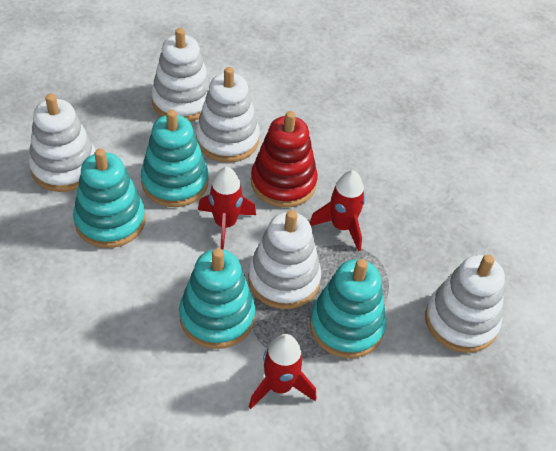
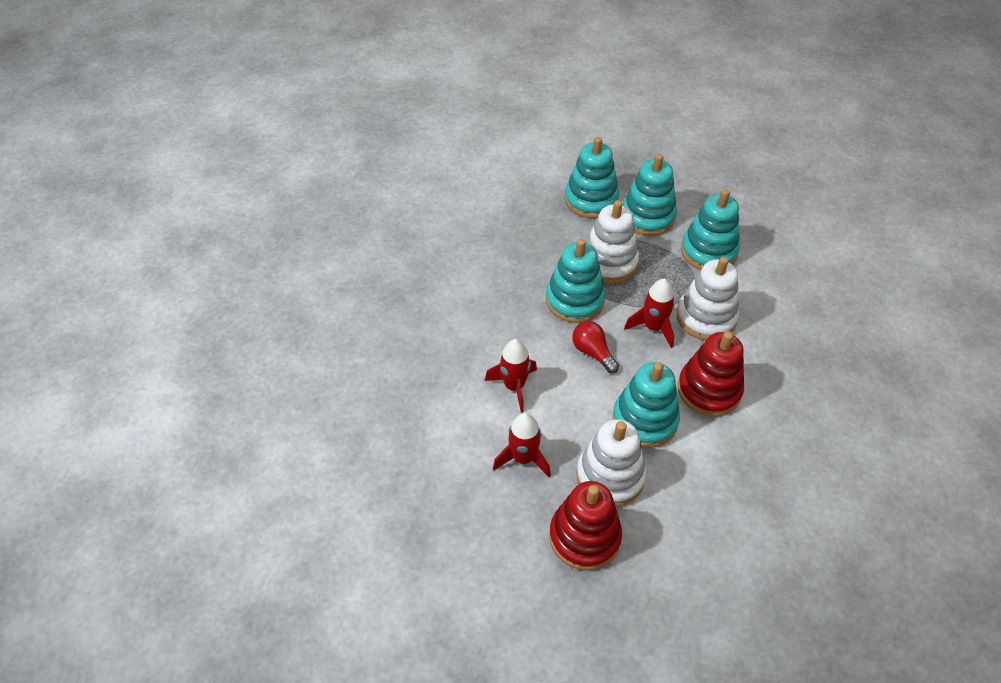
red light bulb: none = 0 -> [572,321,619,373] = 1
red stacking toy: [251,111,318,208] = 1 -> [549,481,622,571] [678,331,744,417] = 2
turquoise stacking toy: [73,148,145,248] [141,109,208,207] [179,248,256,349] [310,259,386,358] = 4 -> [546,239,606,323] [565,137,619,218] [613,362,680,448] [622,154,677,236] [681,189,740,270] = 5
white stacking toy: [29,94,96,192] [151,28,210,122] [196,67,260,163] [248,210,321,309] [425,255,505,353] = 5 -> [576,419,647,507] [586,200,639,283] [676,256,739,340] = 3

